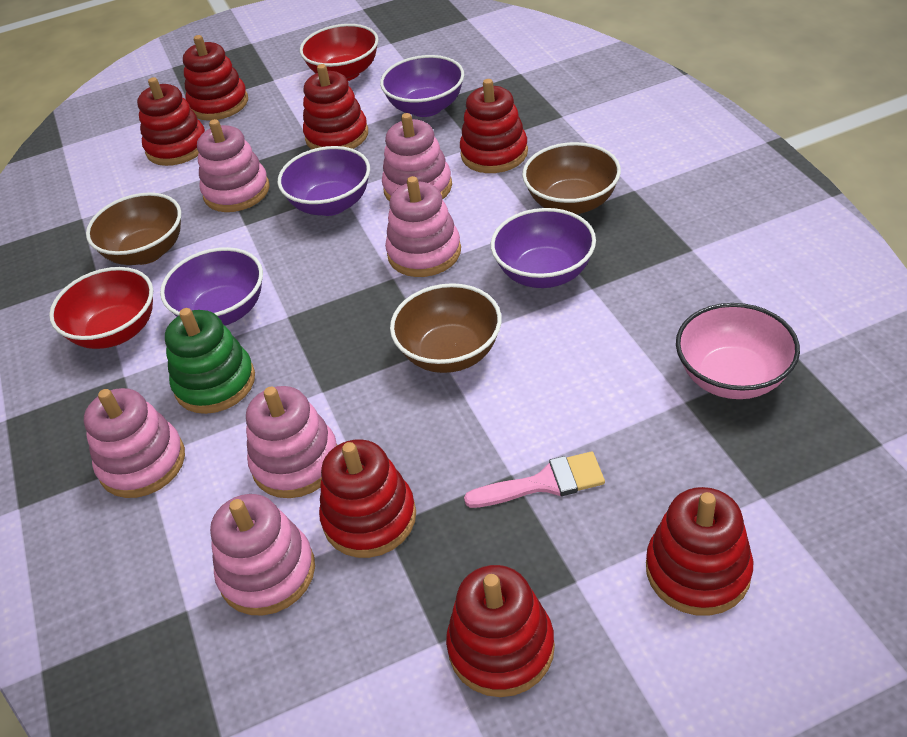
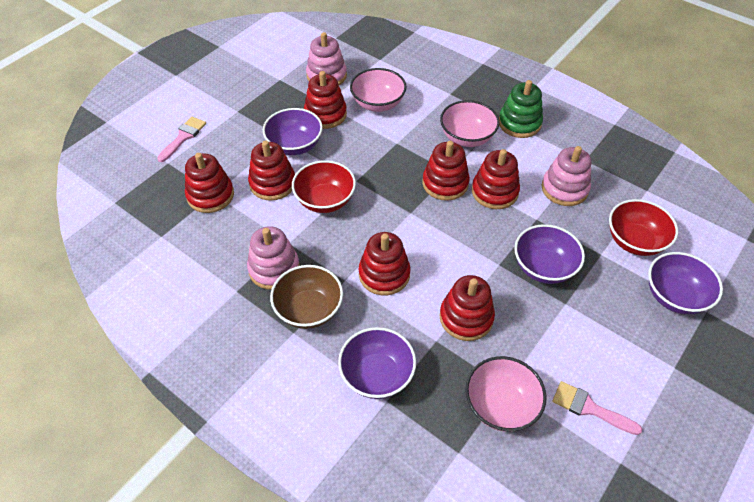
brown bowl: [86,193,181,265] [390,283,502,373] [522,142,621,214] = 3 -> [270,265,343,329] = 1
pink bowl: [676,303,800,399] = 1 -> [350,68,407,112] [440,100,500,147] [465,356,546,432] = 3
pink brush: [464,451,605,508] = 1 -> [157,117,206,162] [552,381,642,435] = 2
pink stacking toy: [84,388,185,498] [197,119,270,212] [210,494,315,616] [246,386,337,498] [382,113,452,202] [385,176,461,277] = 6 -> [247,226,300,290] [306,32,347,85] [541,146,592,206] = 3

